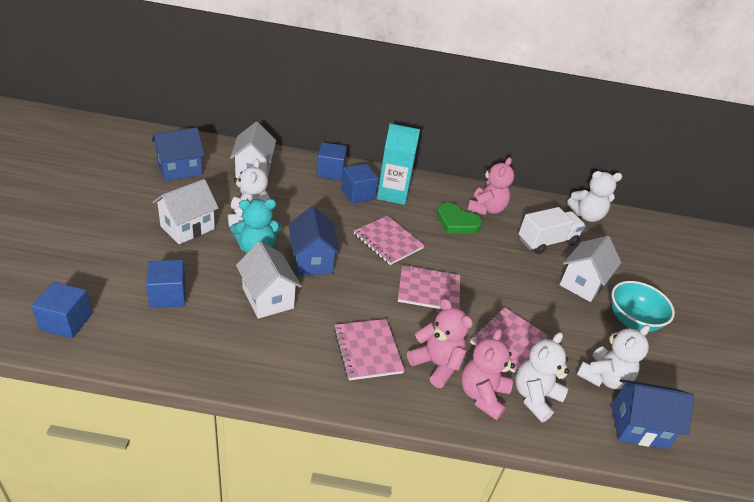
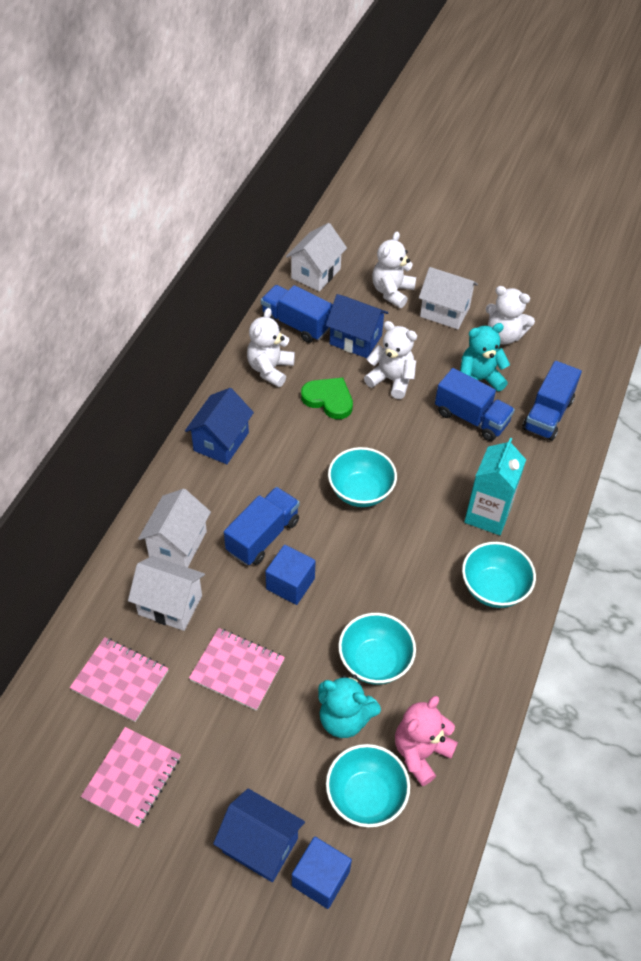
blue cube: [31,282,92,339] [146,260,186,308] [317,142,347,181] [341,164,378,204] = 4 -> [265,545,316,605] [292,837,352,909] = 2
blue truck: none = 0 -> [224,487,300,565] [261,285,333,343] [435,368,515,441] [522,361,582,441] = 4
pink notebook: [334,319,405,380] [354,216,425,265] [398,265,460,309] [470,307,548,373] = 4 -> [70,637,169,722] [81,727,181,828] [189,628,285,711] = 3
pink teddy bear: [407,299,473,388] [461,329,515,420] [467,157,514,215] = 3 -> [395,696,458,786] = 1
turquoise bowl: [611,281,675,332] = 1 -> [326,744,410,827] [328,447,397,507] [338,613,416,685] [462,542,536,608] = 4
turquoise teddy bear: [231,199,282,253] = 1 -> [318,674,381,738] [460,323,510,391] = 2
white truck: [519,207,586,254] = 1 -> none = 0

